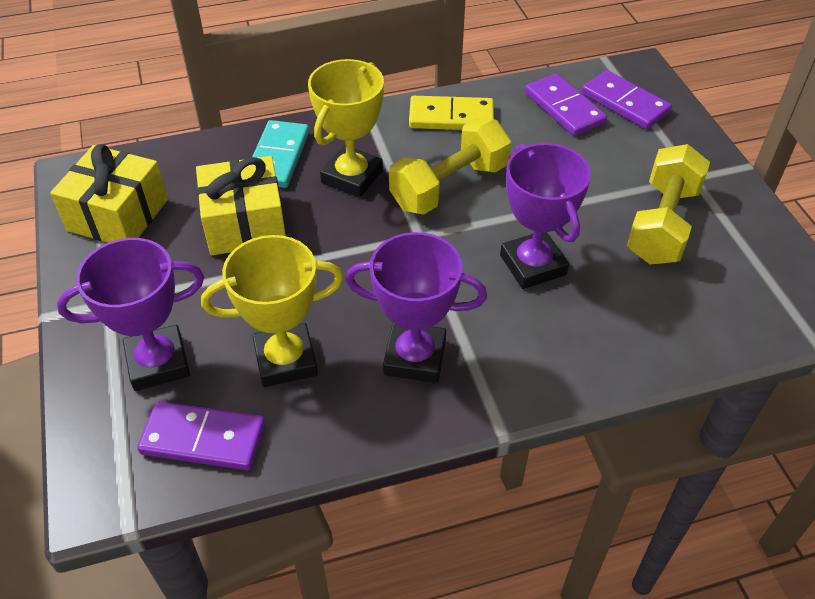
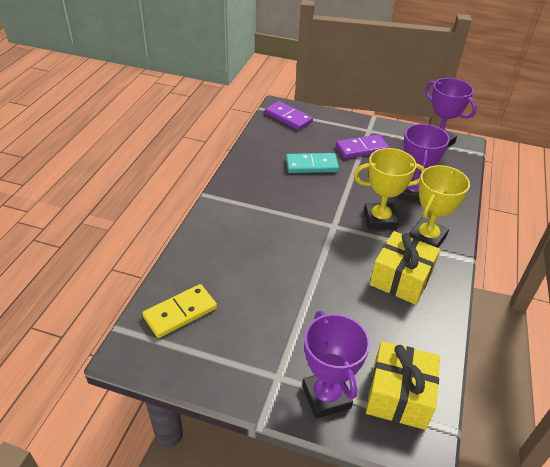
purple domino: [137,401,265,470] [525,74,607,136] [582,70,672,129] = 3 -> [265,101,313,130] [336,134,389,159] = 2
yellow dumbbell: [389,118,511,215] [627,144,710,264] = 2 -> none = 0

